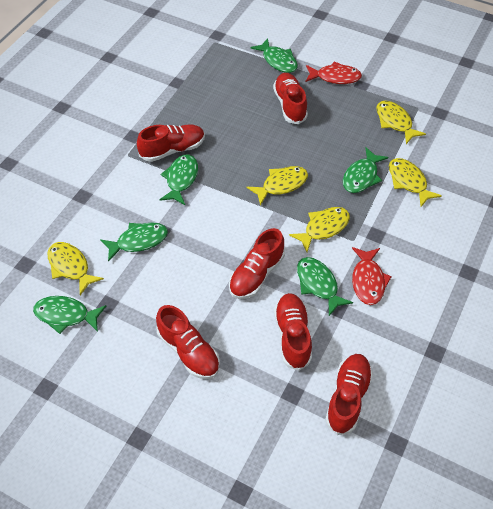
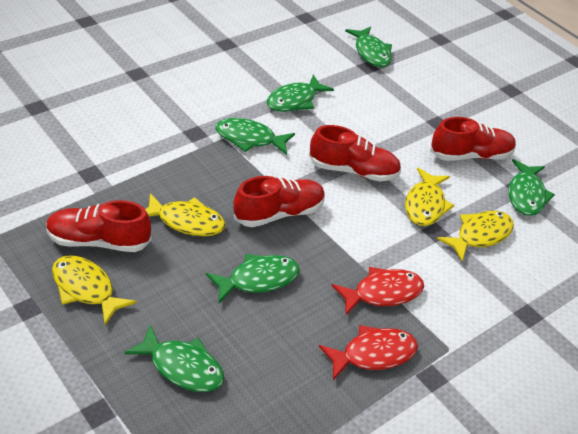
red shoe: [137,124,205,162] [156,305,220,379] [229,228,285,299] [273,73,308,124] [274,293,312,371] [325,354,373,435] = 6 -> [46,200,152,252] [233,176,325,227] [309,125,401,182] [430,117,516,161] = 4
yellow fish: [47,242,104,295] [247,166,308,206] [289,207,350,252] [376,101,426,144] [389,158,442,207] = 5 -> [52,255,137,325] [145,193,226,236] [405,168,454,226] [437,211,514,261] = 4

